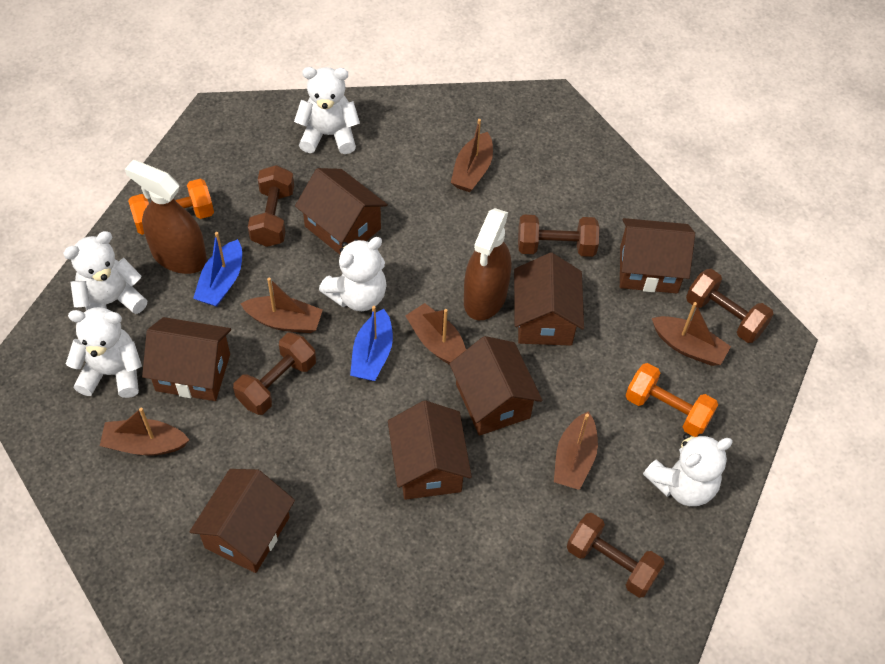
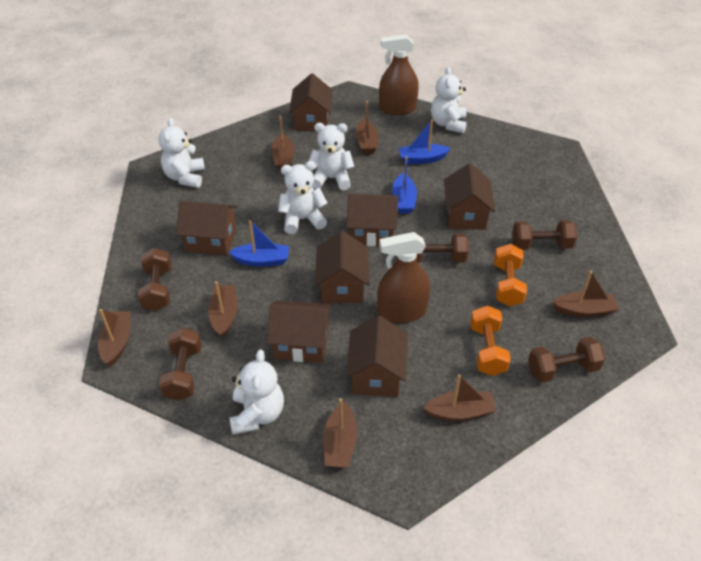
blue boat: [193,232,242,307] [350,306,393,381] = 2 -> [229,220,289,267] [392,156,417,213] [398,119,451,164] = 3
brown boat: [100,408,189,456] [240,278,323,333] [405,303,466,365] [451,119,493,192] [554,411,598,490] [652,302,731,366] = 6 -> [98,309,131,367] [208,281,238,338] [271,116,295,170] [323,398,357,468] [355,101,378,154] [423,374,497,421] [552,271,619,317] = 7

